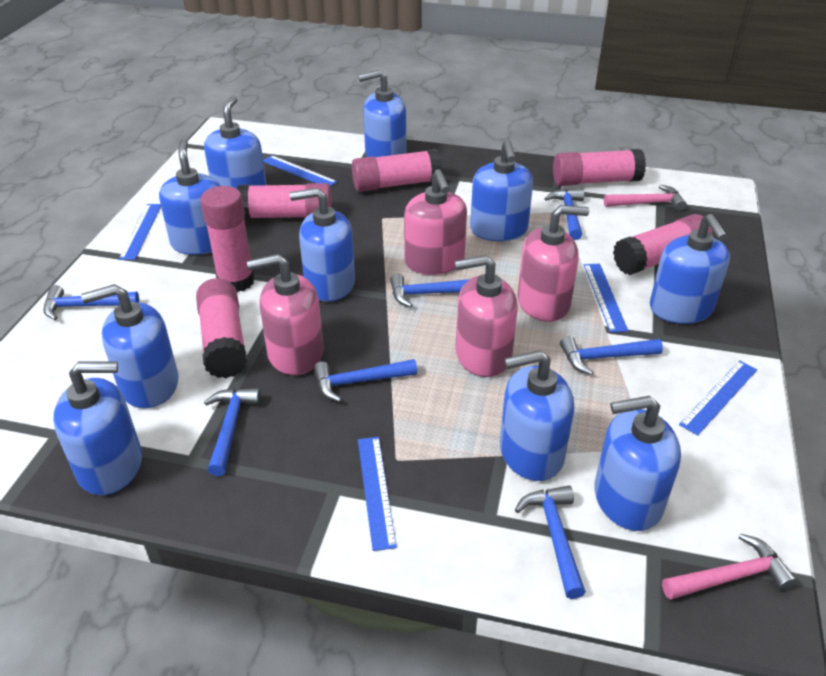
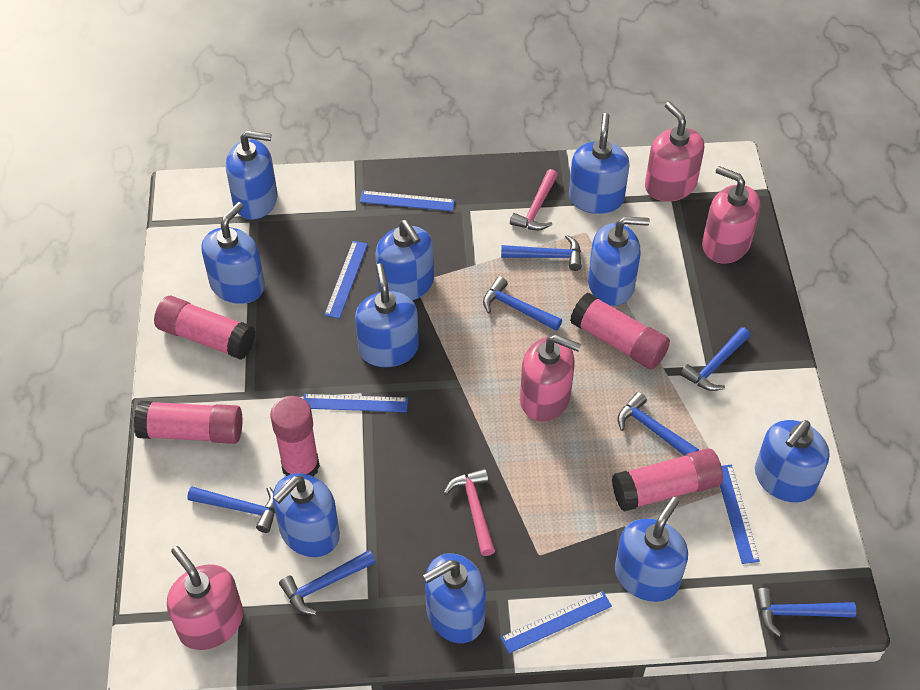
pink glue stick: [196,278,248,378] [200,186,255,292] [237,183,332,219] [352,149,443,192] [553,149,646,186] [613,214,713,275] = 6 -> [134,401,242,444] [154,296,256,360] [270,396,320,477] [570,293,670,370] [612,448,723,512] = 5

